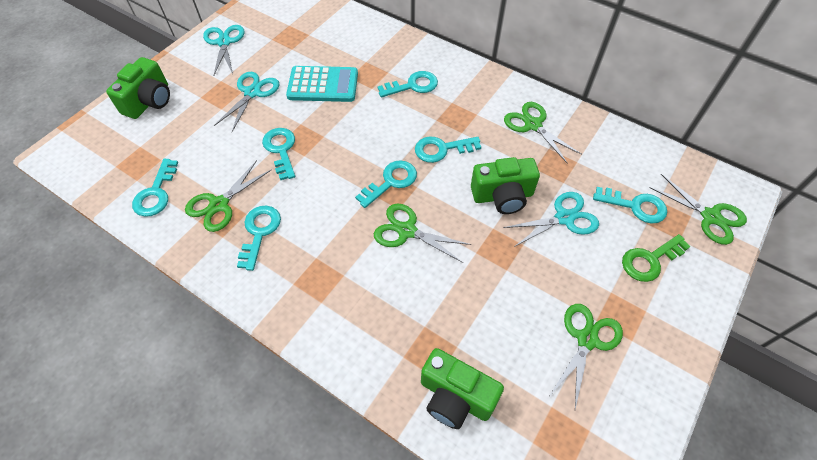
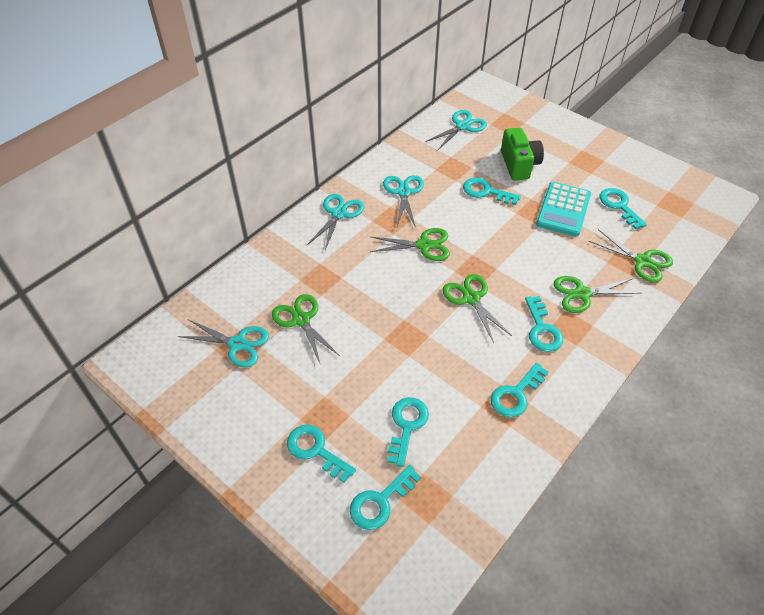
green camera: [106,57,170,119] [421,348,504,429] [471,157,540,214] = 3 -> [501,128,544,181] = 1
green key: [622,234,691,282] = 1 -> none = 0
turquoise scissors: [203,25,244,76] [214,72,280,132] [503,192,599,247] = 3 -> [178,319,269,367] [307,194,364,250] [383,175,424,228] [425,110,487,150] = 4

